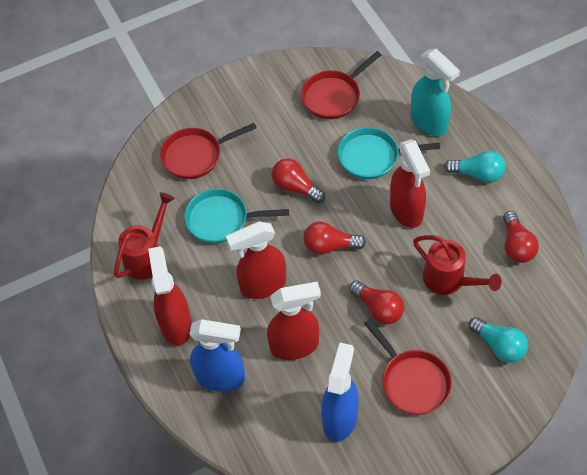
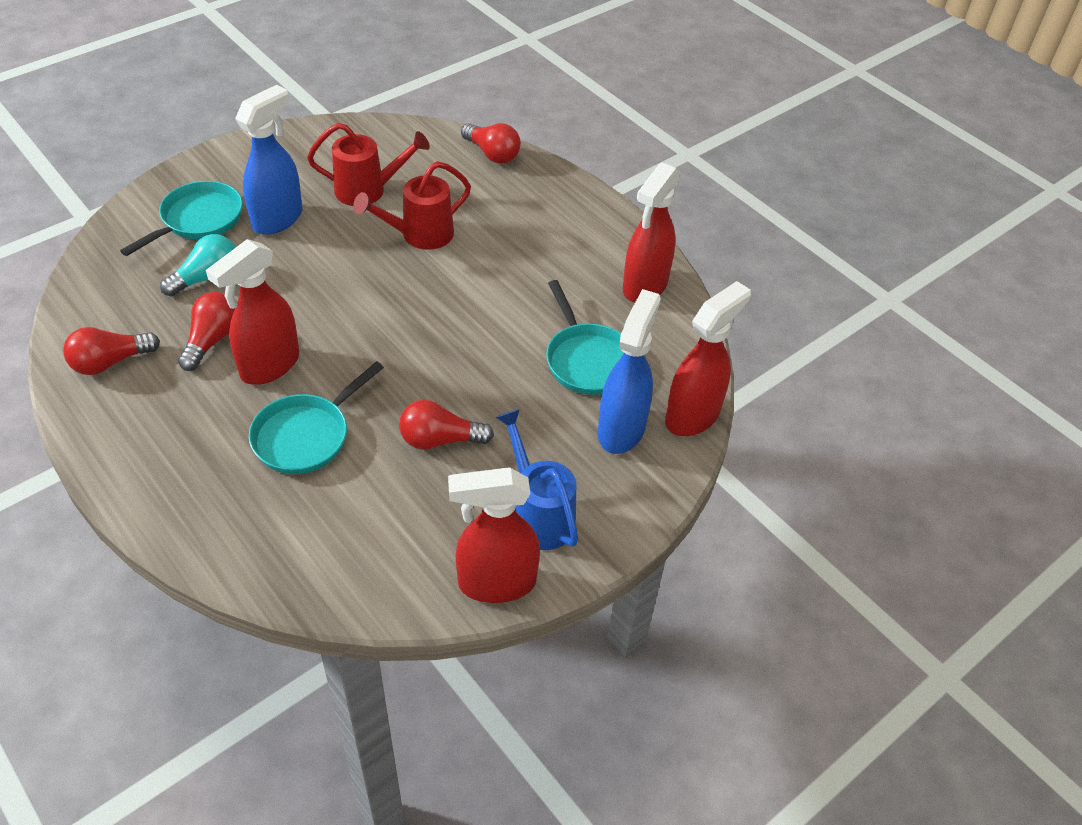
blue watering can: none = 0 -> [495,409,578,550] = 1
red pan: [160,123,257,179] [301,51,381,119] [364,319,452,415] = 3 -> none = 0
turquoise light bulb: [444,151,506,183] [469,317,528,363] = 2 -> [160,234,236,297] = 1
turquoise pan: [185,189,289,244] [338,127,440,179] = 2 -> [120,181,243,256] [249,361,384,474] [546,280,624,395] = 3
turquoise spray bottle: [411,48,460,136] = 1 -> none = 0

